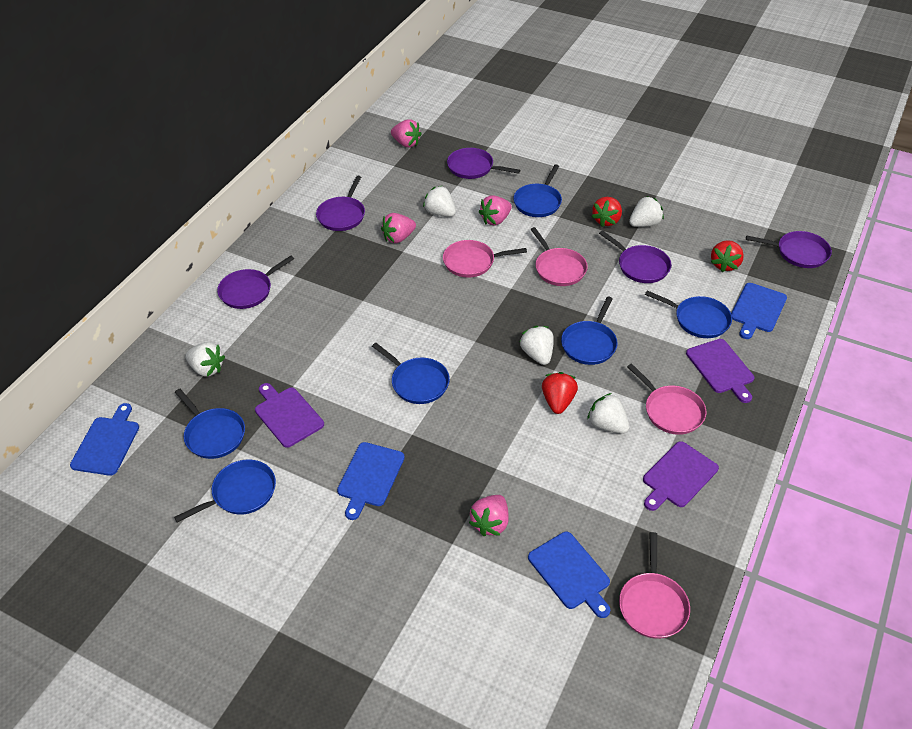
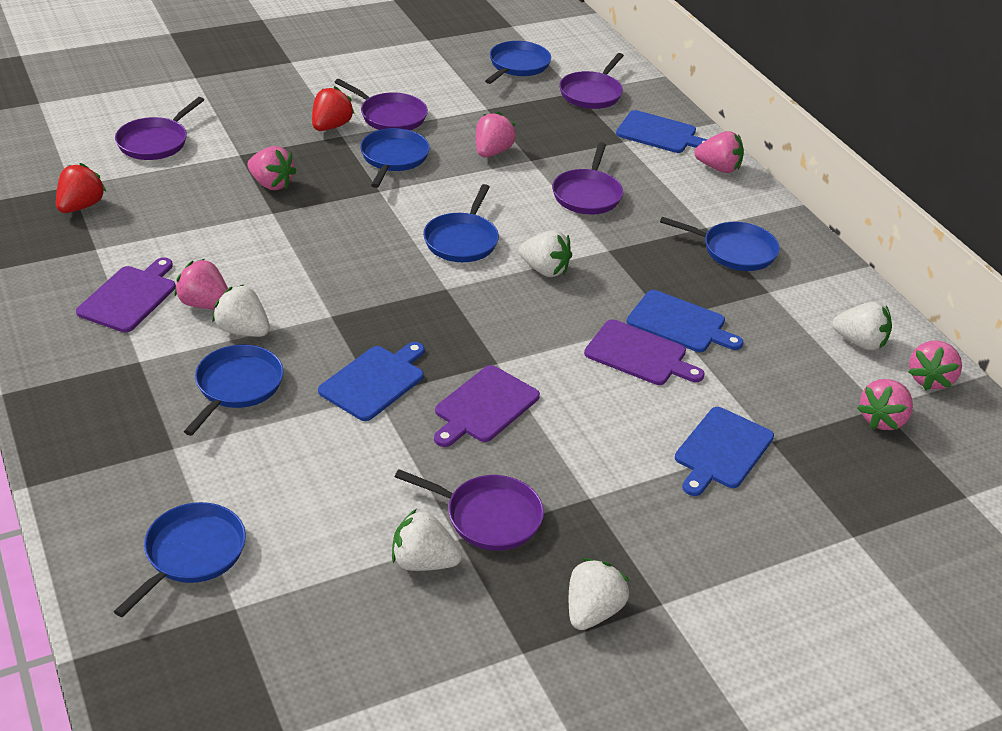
pink pan: [443,240,527,278] [530,227,588,286] [619,532,690,639] [627,363,706,435] = 4 -> none = 0
pink strawberry: [381,213,416,243] [391,119,422,147] [469,495,508,536] [479,196,512,225] = 4 -> [175,259,228,309] [248,146,297,190] [476,112,516,157] [694,131,744,173] [857,379,913,430] [909,340,962,391] = 6
red strawberry: [542,372,578,414] [592,197,622,227] [711,240,744,272] = 3 -> [56,163,106,213] [312,86,355,131] = 2

